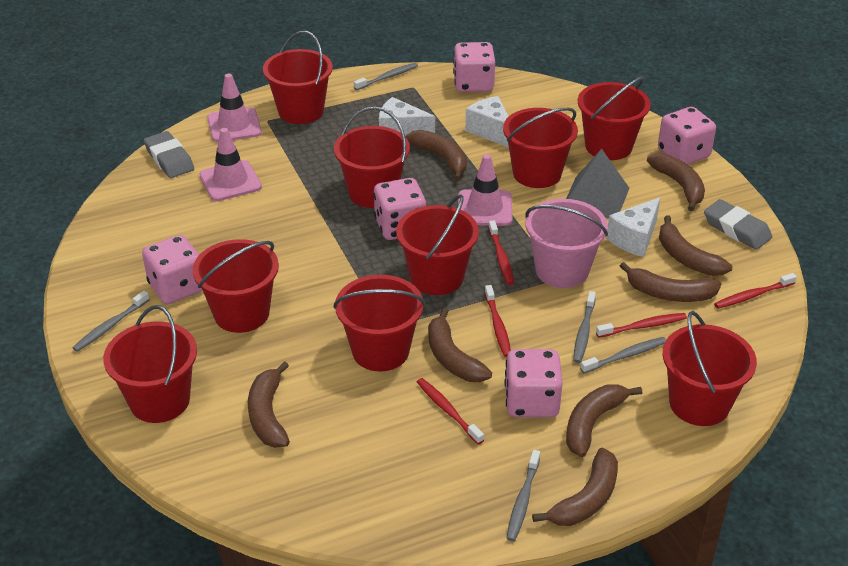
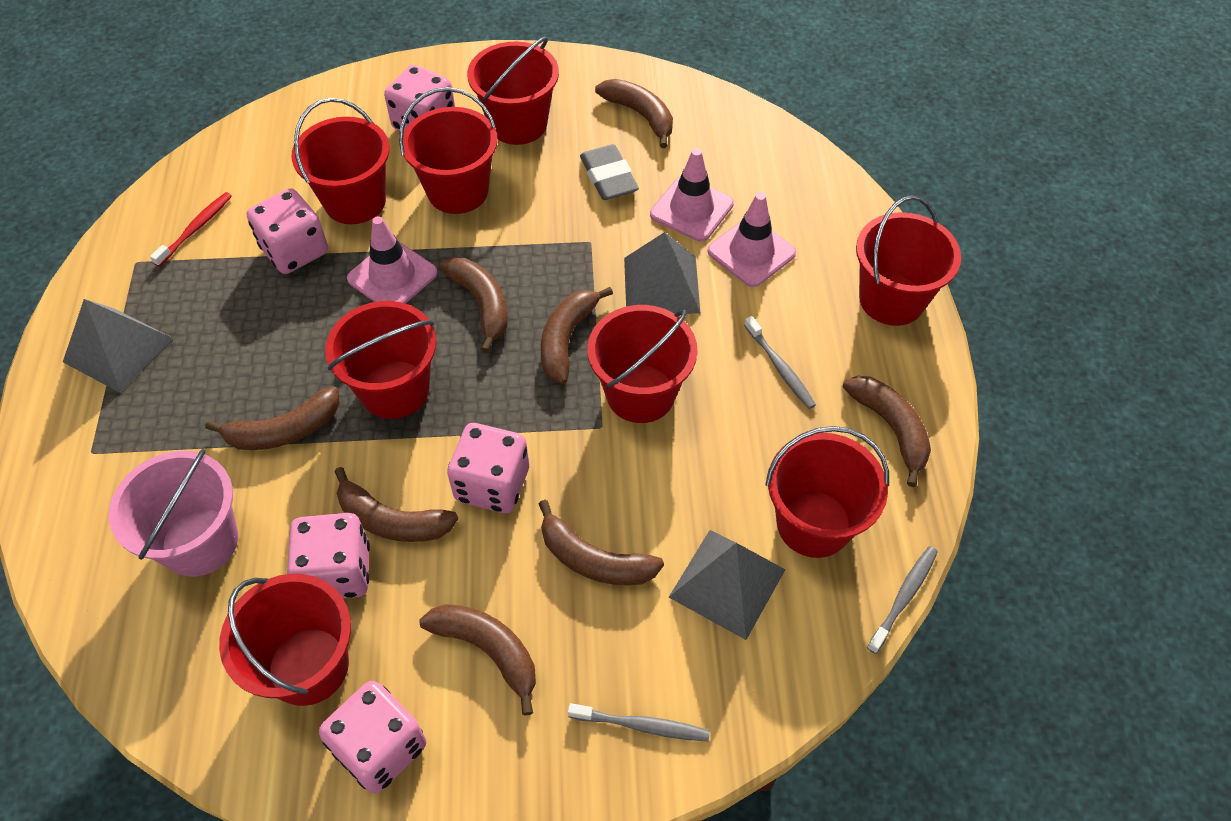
grey eraser: [144,131,194,178] [704,199,772,250] = 2 -> [580,144,639,200] = 1
grey pyramid: [566,149,629,219] = 1 -> [63,299,172,393] [624,232,700,314] [669,530,785,640] = 3
grey toothbrush: [73,291,150,352] [354,63,418,90] [506,450,540,541] [573,291,596,363] [580,337,666,373] = 5 -> [568,703,710,742] [744,316,816,409] [867,546,938,654] = 3
red bucket: [103,305,197,423] [192,239,279,333] [263,31,333,124] [333,275,425,371] [334,107,410,208] [396,194,479,295] [503,108,578,188] [578,76,651,160] [663,311,757,426] = 9 -> [219,574,351,706] [291,98,390,224] [325,301,436,419] [399,87,498,214] [467,36,559,145] [587,305,698,423] [765,426,889,558] [856,195,961,326] = 8
red toothbrush: [417,378,484,444] [485,285,511,357] [488,220,514,285] [596,313,687,338] [714,273,797,309] = 5 -> [150,192,232,267] = 1
white cheese: [379,97,435,137] [465,96,509,147] [606,197,660,257] = 3 -> none = 0

